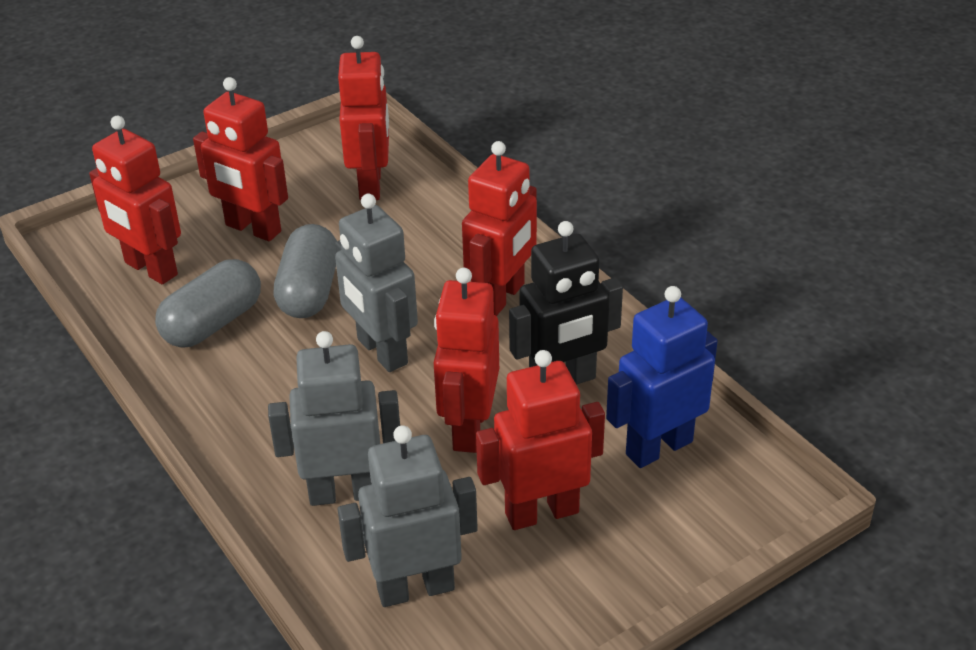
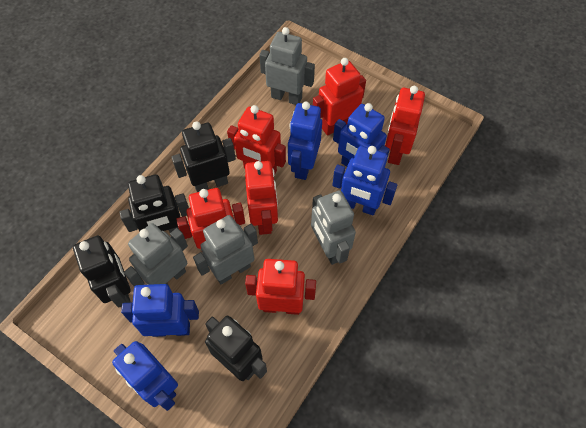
black robot: [509,221,623,385] = 1 -> [73,235,131,308] [119,174,189,233] [171,121,236,192] [205,316,267,381] = 4
blue robot: [606,286,718,468] = 1 -> [112,341,178,411] [121,284,199,337] [288,102,322,180] [332,146,397,216] [333,103,390,167] = 5
grey capsule: [155,259,261,348] [273,224,337,318] = 2 -> none = 0
grey robot: [268,331,400,506] [335,194,418,372] [337,425,478,607] = 3 -> [124,223,188,287] [193,215,258,284] [259,27,315,105] [311,190,356,265] = 4

